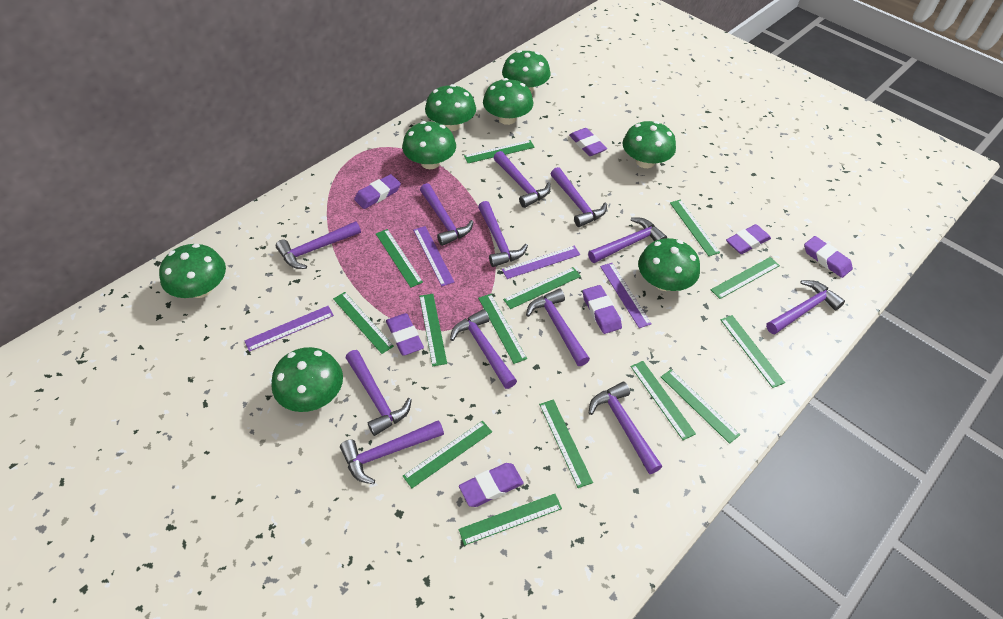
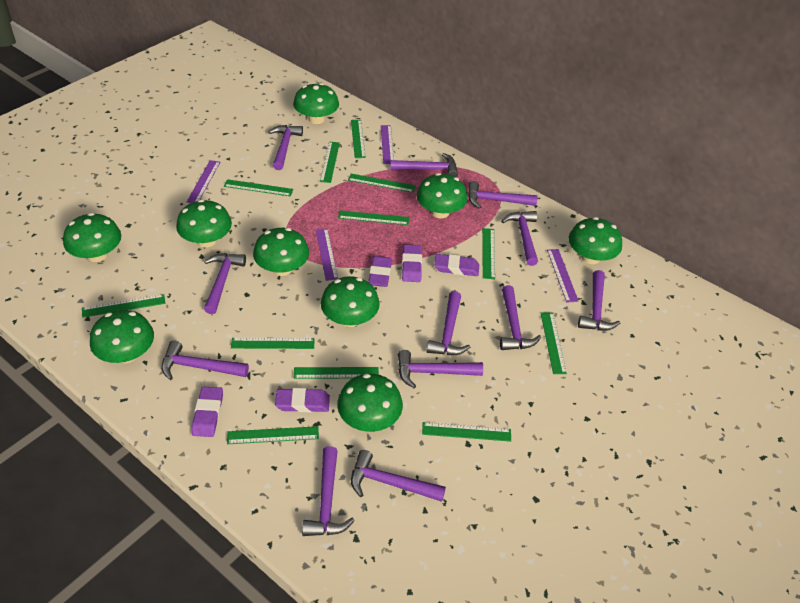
green mushroom: [159,244,226,298] [271,347,343,412] [402,121,456,169] [425,84,476,131] [483,78,533,125] [502,50,550,93] [623,121,676,168] [638,238,700,291] = 8 -> [63,213,121,262] [90,310,154,363] [176,200,232,248] [253,228,309,276] [293,83,339,124] [321,276,380,327] [337,374,403,432] [416,173,468,219] [569,217,622,264] = 9
green ruler: [333,292,394,354] [376,229,423,288] [403,421,492,488] [419,294,447,366] [459,494,562,546] [464,140,535,163] [478,294,527,364] [503,267,581,309] [539,399,593,488] [631,361,696,440] [661,369,740,444] [670,200,720,256] [711,257,780,299] [721,315,785,388] = 14 -> [82,294,165,318] [224,179,293,196] [227,426,319,444] [231,338,315,349] [294,367,379,379] [320,142,340,183] [338,211,409,225] [348,174,416,193] [351,120,366,158] [422,422,511,442] [482,228,495,279] [541,312,567,374] = 12
purple eraser: [354,174,401,209] [386,313,424,356] [459,463,524,507] [569,128,607,156] [583,285,622,334] [726,224,771,254] [804,236,853,278] = 7 -> [192,387,223,437] [275,388,330,412] [368,256,392,287] [402,245,422,282] [434,254,479,276] = 5

